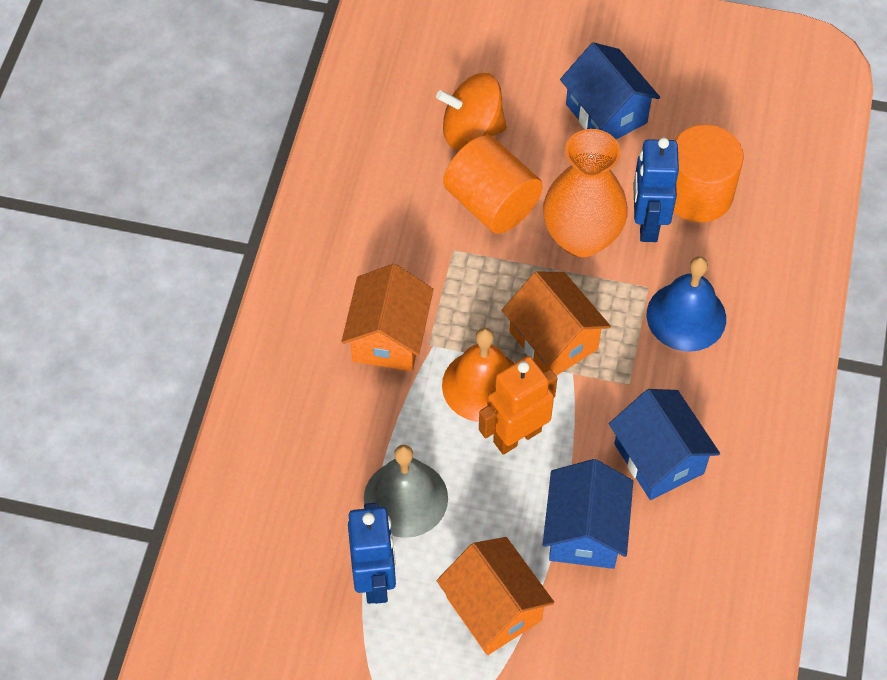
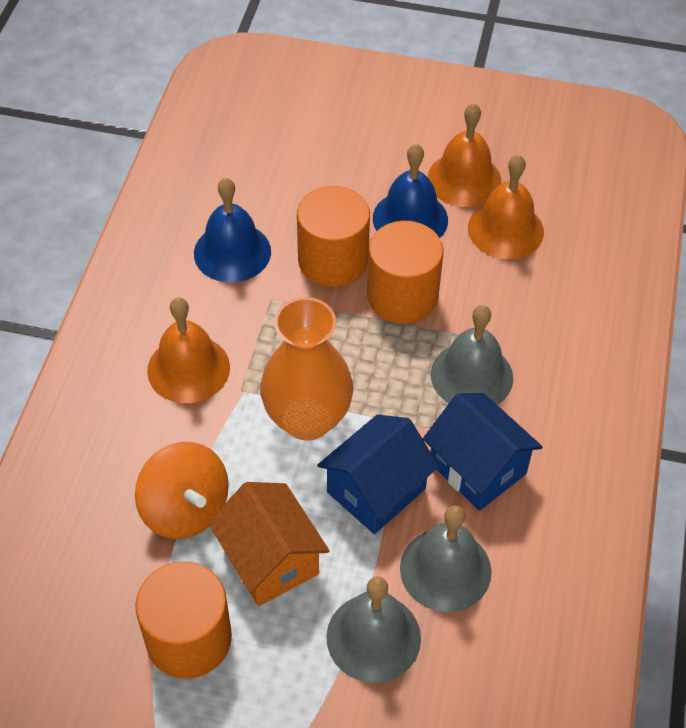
blue bell: [647,256,726,352] = 1 -> [194,178,271,283] [373,144,448,238] = 2
blue house: [543,459,633,569] [560,42,660,139] [609,389,720,500] = 3 -> [317,415,439,534] [423,393,543,511] = 2
blue robot: [348,503,396,604] [633,138,679,242] = 2 -> none = 0
grey bell: [364,444,448,538] = 1 -> [326,576,421,683] [400,506,492,612] [431,305,513,405] = 3
orange bell: [442,328,514,422] = 1 -> [147,297,230,403] [428,103,501,207] [468,155,544,259] = 3
orange cylinder: [443,135,543,234] [673,125,744,222] = 2 -> [135,561,232,679] [297,186,370,287] [367,221,443,323] = 3
orange house: [341,264,433,371] [437,537,554,655] [502,272,611,376] = 3 -> [208,482,329,606] = 1
orange robot: [479,356,557,455] = 1 -> none = 0

